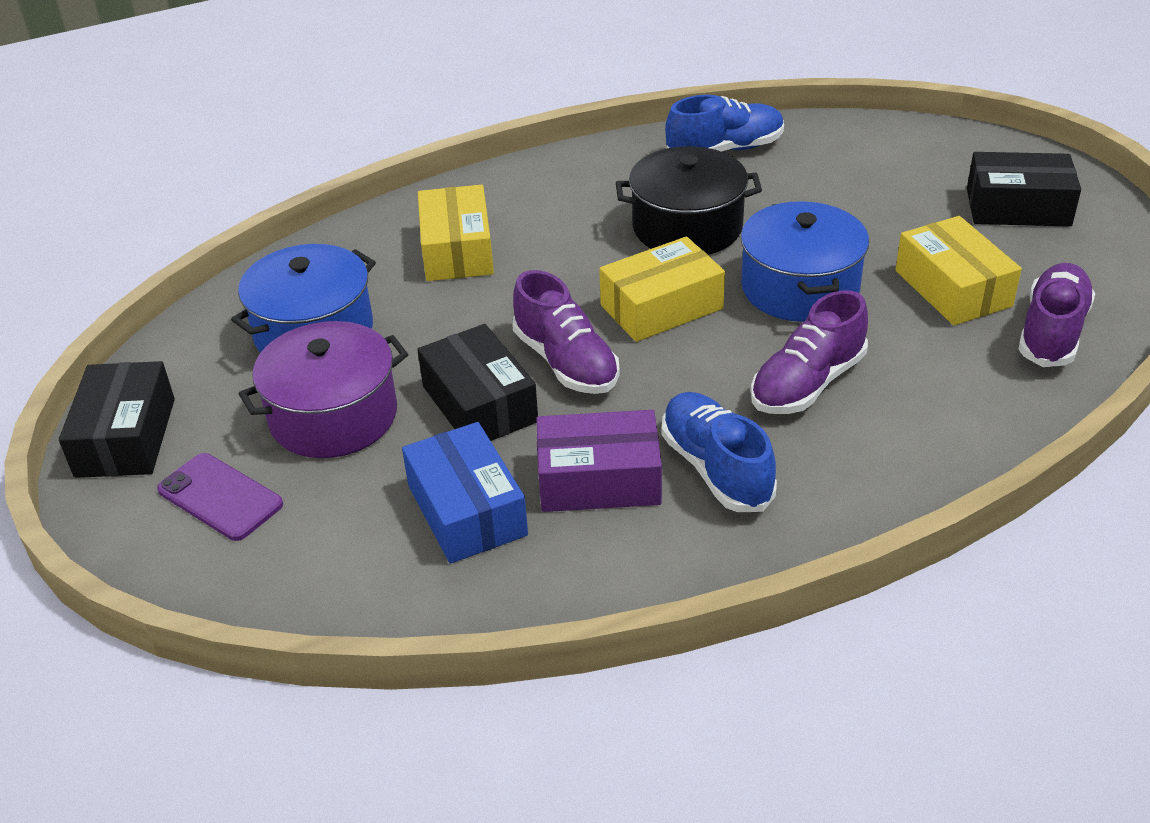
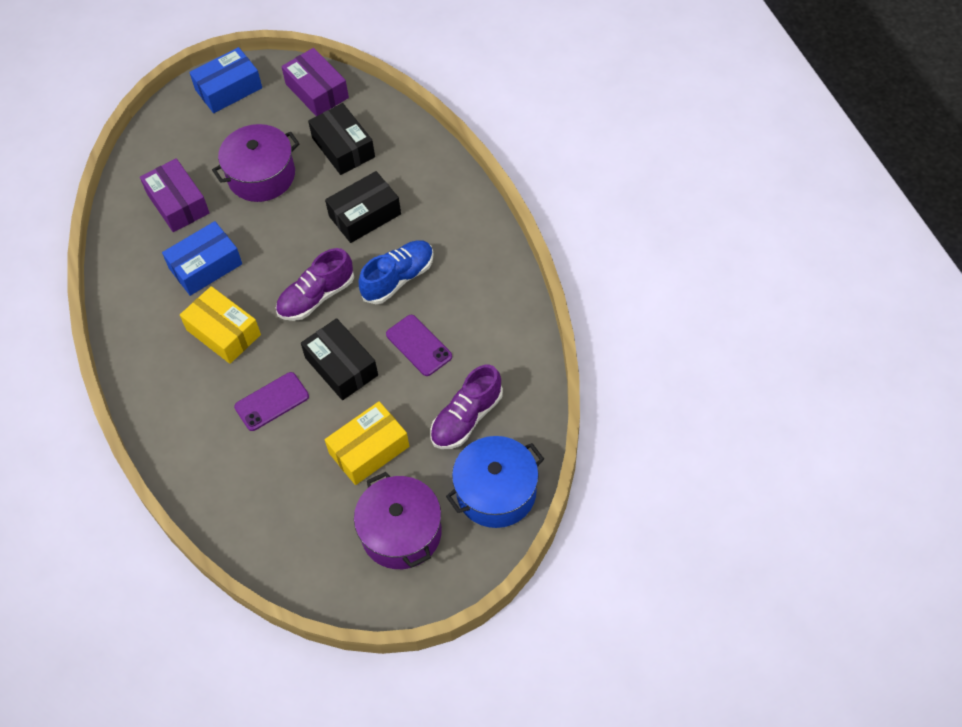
black pot: [616,146,762,255] = 1 -> none = 0
blue box: [402,422,528,564] = 1 -> [162,221,242,296] [189,47,262,113] = 2
blue pot: [231,244,376,353] [741,201,869,322] = 2 -> [446,436,544,528] = 1
blue shoe: [662,392,777,512] [665,95,784,152] = 2 -> [359,240,434,304] = 1
purple box: [536,410,662,512] = 1 -> [140,158,209,232] [281,48,349,116] = 2
purple phone: [157,453,283,541] = 1 -> [234,372,309,431] [386,315,452,376] = 2
purple pot: [239,321,408,458] = 1 -> [212,124,300,202] [354,472,442,569] = 2
purple shoe: [512,270,620,394] [751,290,868,414] [1018,263,1095,367] = 3 -> [276,248,354,321] [430,365,503,449] = 2
yellow box: [418,185,494,281] [599,237,725,342] [895,216,1022,325] = 3 -> [180,286,261,364] [325,401,409,485] = 2

